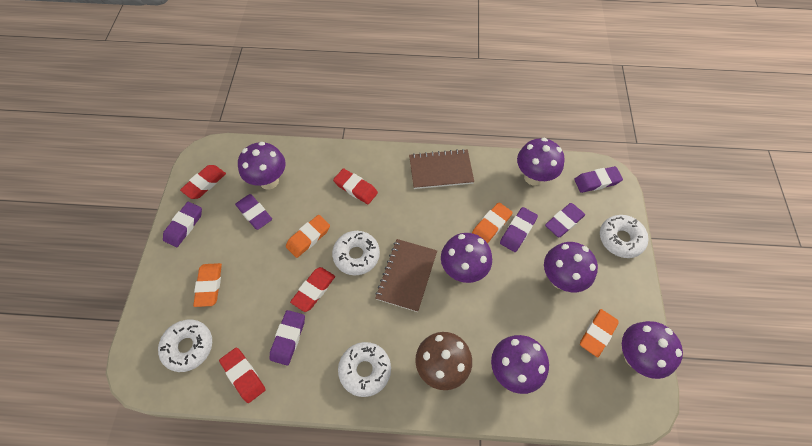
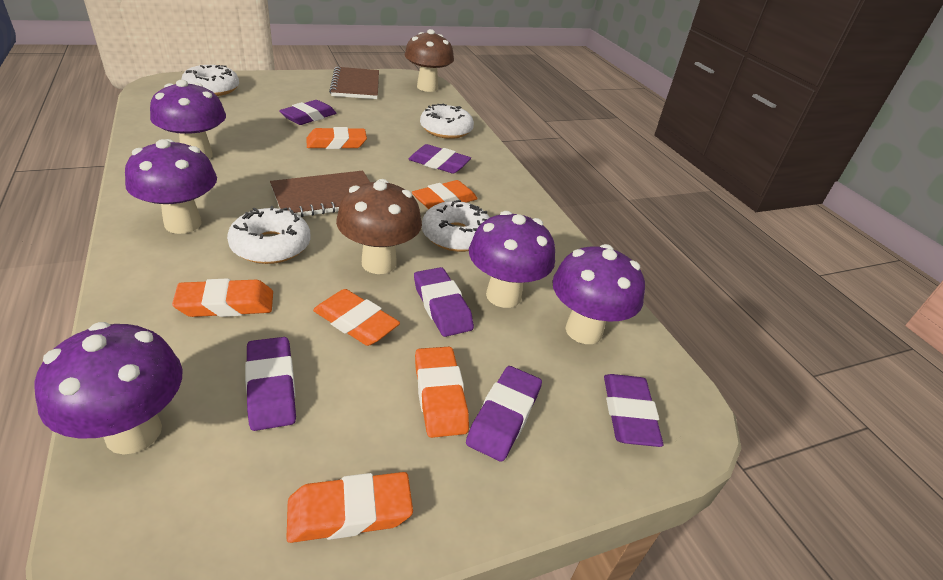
brown mushroom: [415,332,472,390] = 1 -> [336,179,422,274] [405,29,454,92] = 2
orange eraser: [193,263,222,307] [286,215,330,258] [472,202,513,243] [580,309,619,357] = 4 -> [172,279,273,317] [286,472,413,543] [306,127,367,149] [313,289,400,346] [412,180,478,209] [415,347,469,438] = 6
purple mushroom: [238,142,286,190] [441,233,492,283] [491,335,549,394] [517,138,565,186] [544,242,598,292] [622,321,683,379] = 6 -> [35,322,182,454] [125,139,217,234] [150,80,226,159] [469,211,555,308] [552,244,645,344] = 5
red eraser: [180,165,226,199] [219,348,266,403] [290,267,335,312] [333,168,378,204] = 4 -> none = 0

